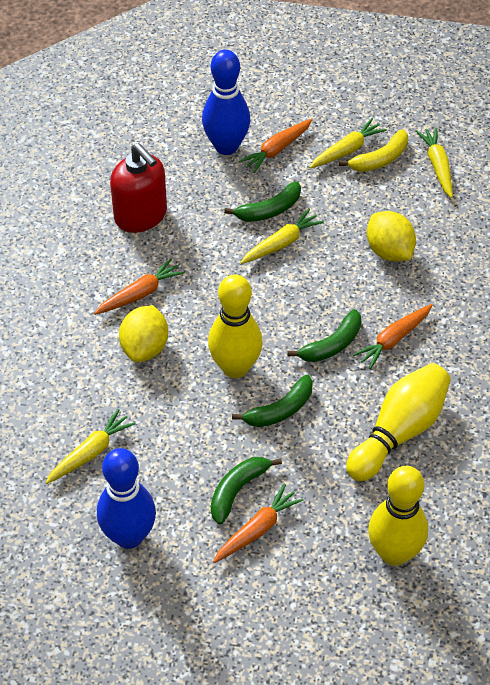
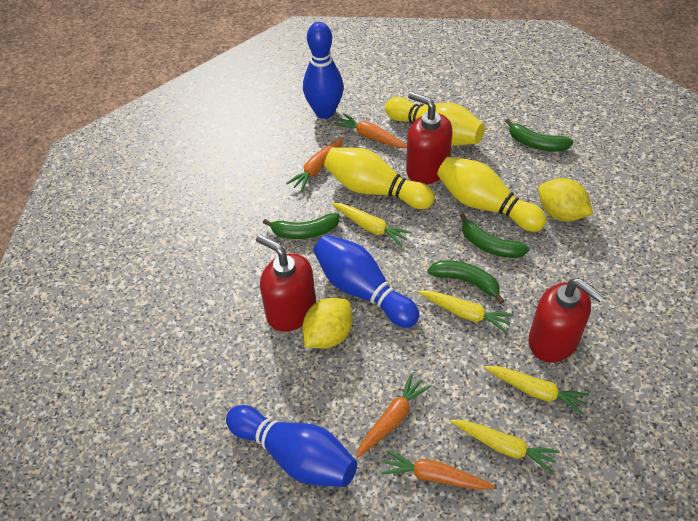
blue bowling pin: [97,448,156,549] [202,50,250,155] = 2 -> [226,405,357,487] [303,22,344,119] [313,234,419,328] = 3
red soap dispenser: [110,143,167,233] = 1 -> [256,235,316,332] [406,92,453,185] [528,278,604,362] = 3
yellow banana: [339,129,408,172] = 1 -> none = 0

